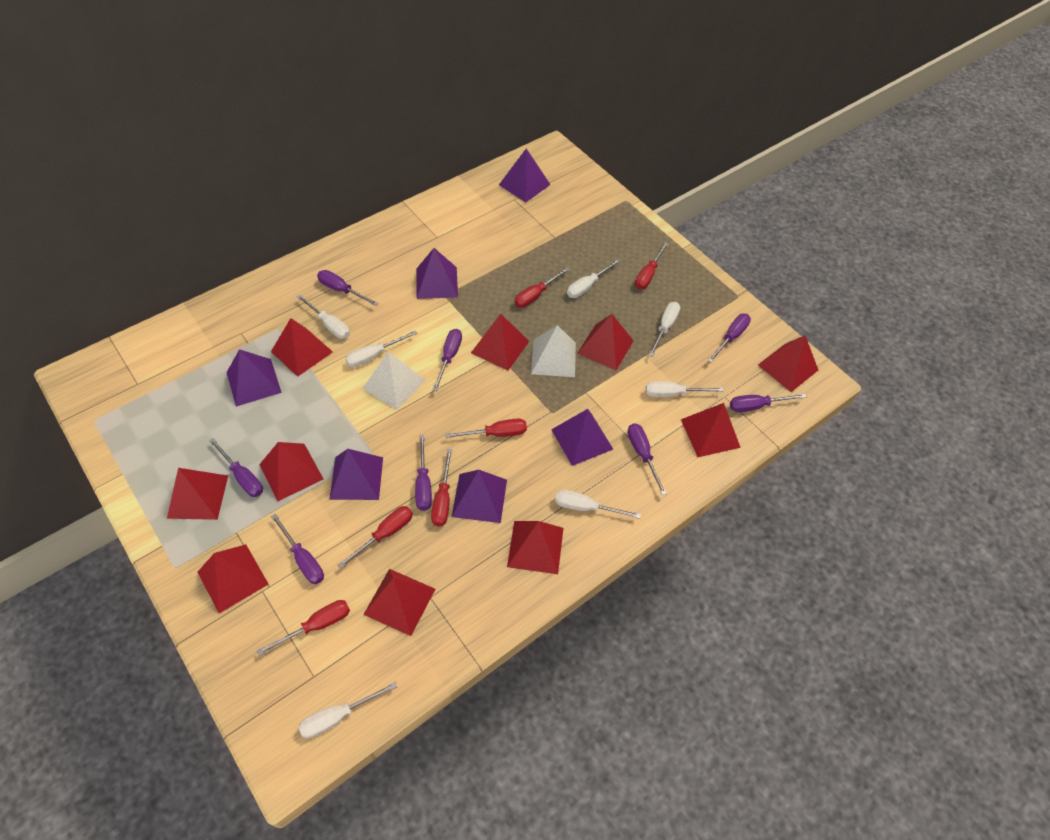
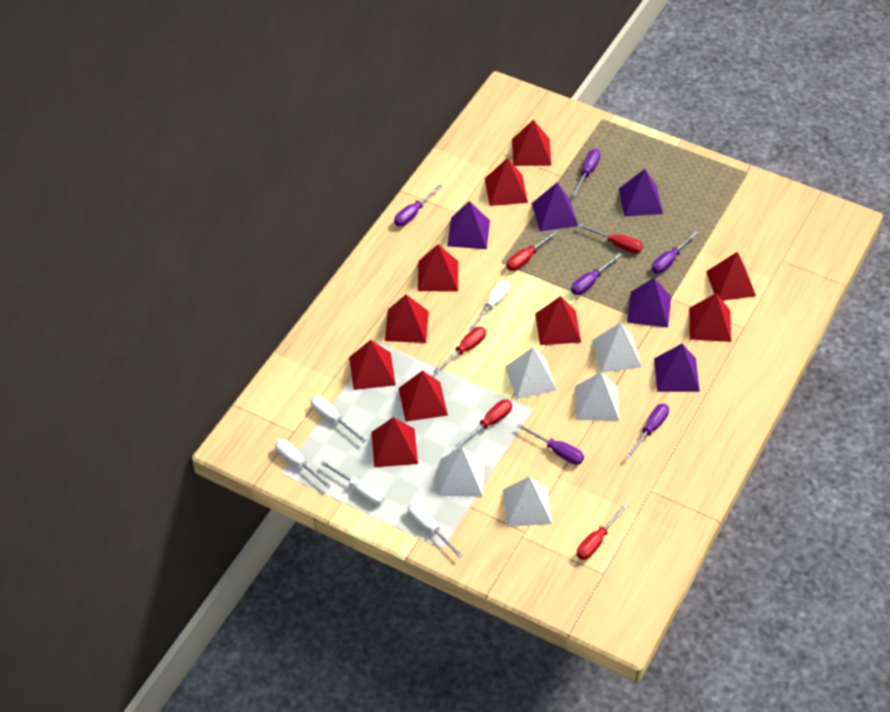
purple pyramid: [227,349,282,407] [329,449,383,500] [416,248,458,299] [452,470,507,523] [499,149,550,202] [551,409,613,466] = 6 -> [447,201,490,249] [531,183,578,231] [619,169,663,216] [627,278,671,328] [654,344,700,392] = 5
purple screwdriver: [209,438,263,497] [271,513,324,584] [317,270,378,306] [415,435,432,511] [433,329,462,391] [628,423,667,495] [707,314,751,363] [730,394,806,412] = 8 -> [394,184,443,226] [517,423,584,465] [571,253,622,295] [572,149,601,197] [626,404,669,459] [652,231,698,274] = 6
red screwdriver: [257,600,350,656] [338,506,413,569] [431,449,452,527] [445,419,527,438] [514,267,570,308] [635,242,669,290] = 6 -> [433,327,486,373] [456,400,512,448] [506,230,558,271] [577,504,628,560] [578,223,643,254] = 5
white pyramid: [363,352,426,410] [531,325,576,377] = 2 -> [439,447,484,497] [503,477,552,527] [505,347,557,399] [575,372,620,421] [592,322,642,373] = 5
white screwdriver: [297,295,350,339] [299,682,397,738] [345,330,418,367] [555,490,641,519] [567,259,621,298] [645,381,724,397] [649,302,680,357] = 7 -> [275,439,331,488] [310,395,366,443] [321,461,385,505] [408,502,463,558] [469,281,510,330] = 5

